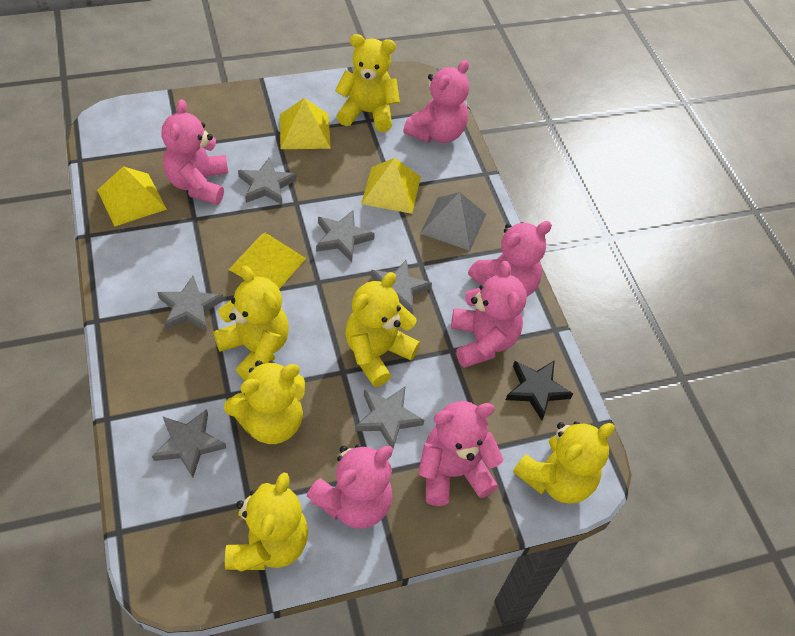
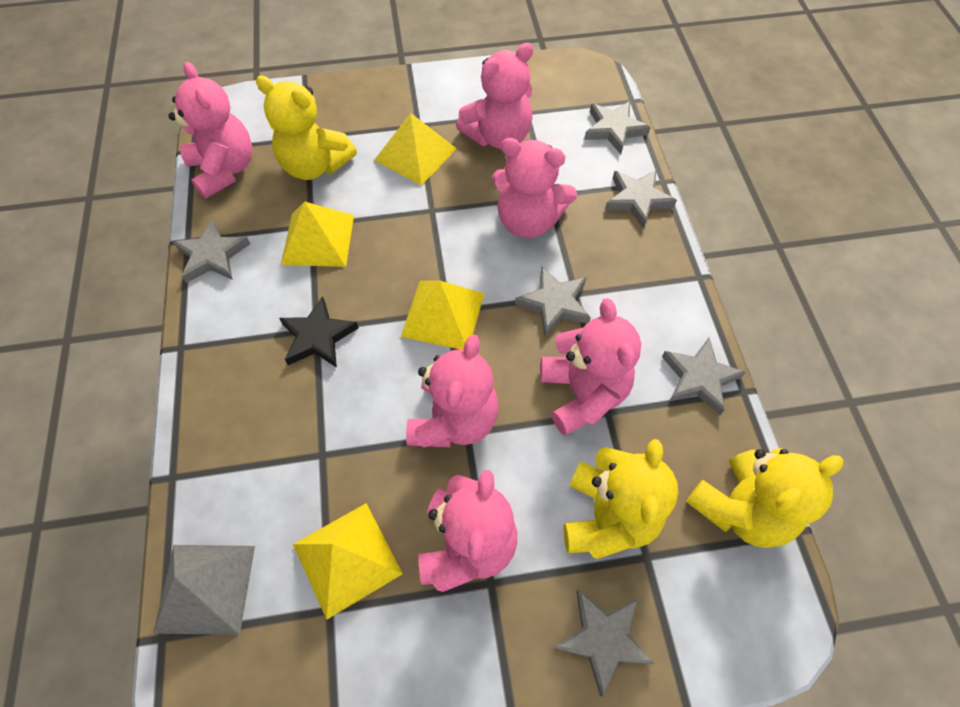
yellow teddy bear: [213,266,289,381] [224,361,305,444] [225,472,308,571] [335,34,400,132] [345,272,420,387] [513,421,615,504] = 6 -> [256,76,357,180] [564,439,678,559] [686,448,843,548] = 3

